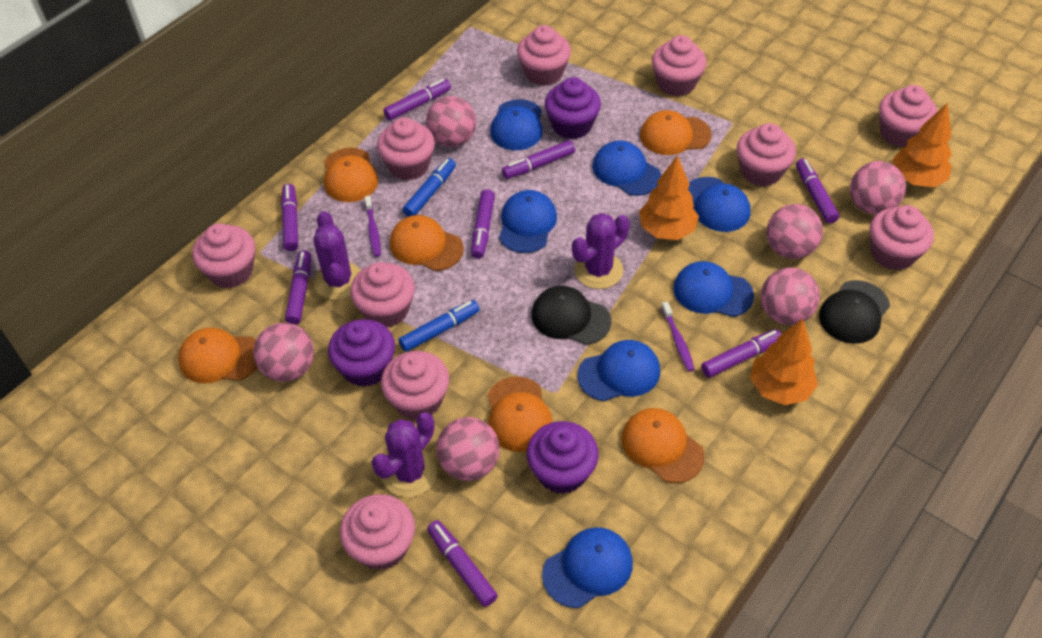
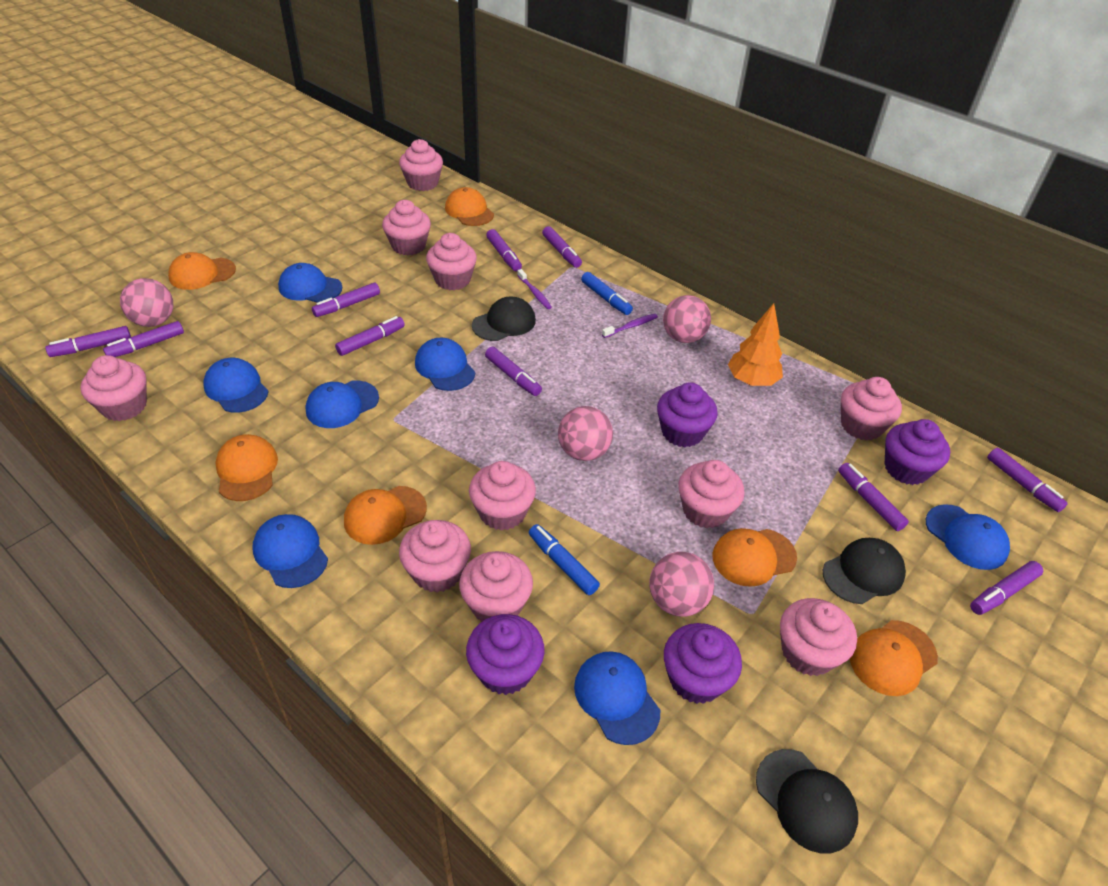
black cap: [532,286,611,345] [819,280,890,344] = 2 -> [472,296,536,341] [756,749,858,853] [823,538,906,604] = 3
orange tree: [639,155,699,240] [750,319,818,405] [892,103,952,187] = 3 -> [728,303,783,386] = 1
pink ball: [253,323,314,382] [426,96,476,147] [436,417,500,481] [761,267,820,325] [766,204,823,259] [850,161,906,215] = 6 -> [120,278,173,327] [558,406,613,461] [649,552,714,617] [663,295,711,343] = 4
purple cactus: [313,211,361,300] [371,412,437,497] [572,213,630,289] = 3 -> none = 0
purple cupcake: [328,319,395,387] [527,421,599,494] [545,77,601,139] = 3 -> [466,614,545,695] [657,382,718,447] [664,623,742,704] [885,419,950,485] = 4
purple marker: [281,184,298,251] [285,250,311,325] [383,79,451,120] [427,520,498,607] [471,189,495,258] [502,140,575,179] [701,329,781,378] [796,158,839,224] = 8 -> [45,326,131,357] [103,321,184,357] [312,283,380,317] [335,316,405,356] [485,347,542,396] [486,229,522,272] [542,226,582,268] [838,463,909,531] [970,561,1043,615] [987,448,1068,512] = 10

